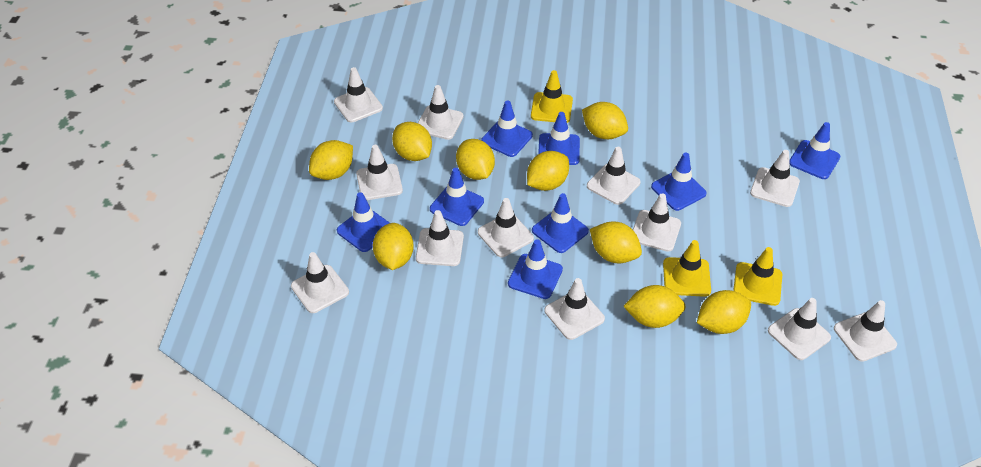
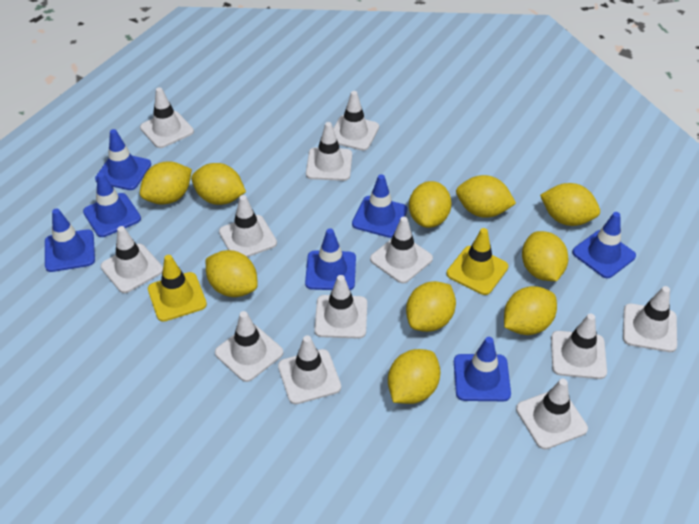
blue traffic cone: [337,192,390,252] [430,168,484,226] [481,101,533,157] [508,239,563,299] [532,193,589,253] [538,112,580,165] [651,153,707,211] [789,122,840,179] = 8 -> [45,208,95,272] [83,173,141,237] [95,129,151,190] [305,228,356,290] [352,174,407,238] [454,337,511,401] [572,212,636,278] = 7
yellow lemon: [309,140,353,180] [373,223,414,270] [392,122,432,161] [456,139,495,180] [527,151,569,191] [582,102,628,139] [590,221,642,263] [623,285,686,328] [697,290,751,334] = 9 -> [140,161,192,204] [191,163,246,205] [206,250,258,297] [388,349,441,404] [406,281,456,332] [409,181,452,228] [456,175,516,218] [504,286,557,335] [522,231,568,281] [540,183,600,226] = 10
yellow traffic cone: [531,70,573,123] [663,240,711,297] [733,247,782,306] = 3 -> [148,255,207,322] [447,228,509,295] = 2

